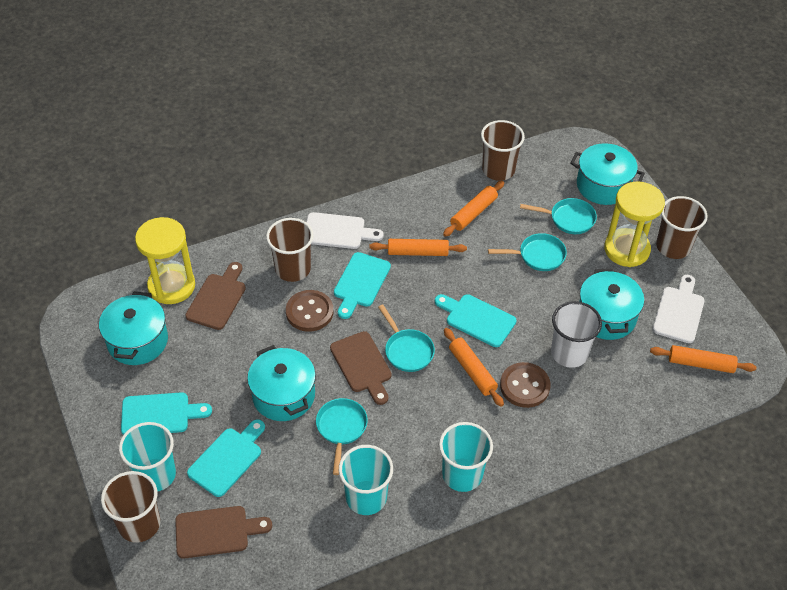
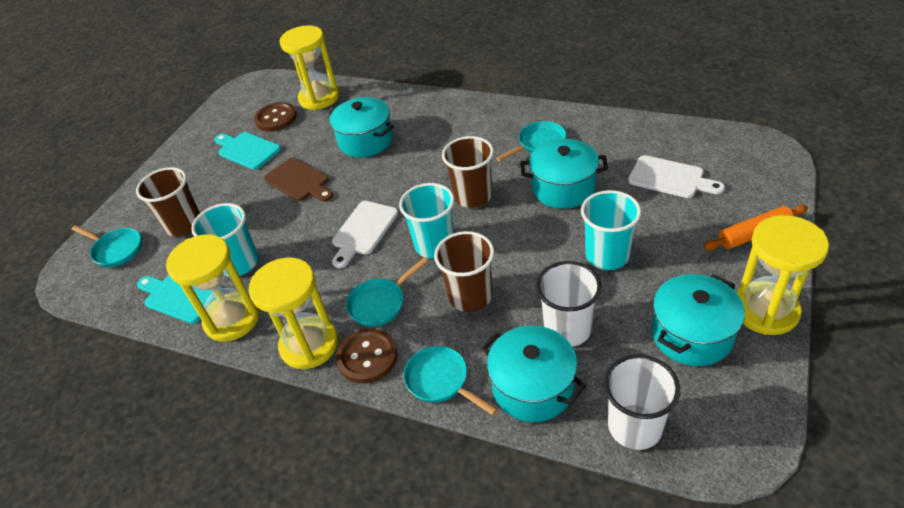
brown cup: [101,471,160,543] [266,218,314,282] [481,120,525,181] [656,196,708,259] = 4 -> [136,167,200,236] [434,231,494,312] [442,136,494,208] = 3
brown cutting board: [175,506,272,559] [185,262,246,330] [330,331,392,405] = 3 -> [264,158,333,202] = 1
orange rolling pin: [369,239,467,256] [443,181,504,237] [444,328,504,407] [650,345,757,373] = 4 -> [703,205,808,251] = 1
turquoise cutting board: [121,392,212,435] [187,419,265,497] [334,252,391,319] [435,294,516,347] = 4 -> [137,275,222,324] [214,132,281,170] = 2
white cup: [551,301,602,368] = 1 -> [536,261,602,346] [604,354,680,450] = 2
yellow hourglass: [135,217,195,304] [604,182,665,267] = 2 -> [166,234,260,342] [249,258,338,369] [279,26,339,110] [736,215,829,335] = 4

